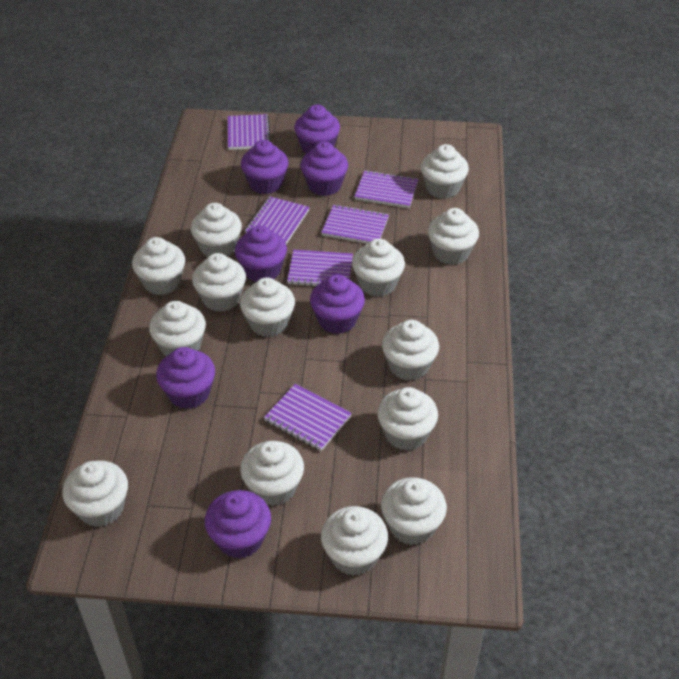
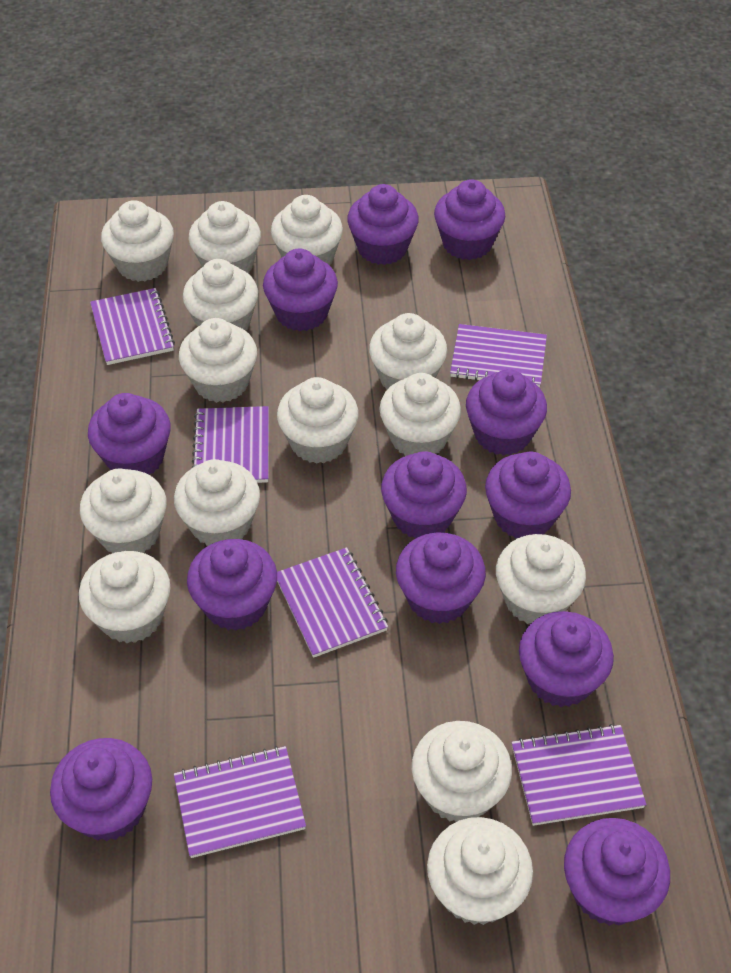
purple cupcake: [156,347,215,409] [205,490,271,559] [235,225,287,282] [241,140,288,194] [294,105,340,154] [300,142,348,196] [310,274,365,334] = 7 -> [50,738,152,841] [88,393,171,475] [187,539,277,631] [263,249,338,331] [347,184,419,265] [381,451,467,539] [396,533,486,624] [434,179,505,260] [466,369,547,456] [485,451,571,539] [519,611,614,707] [564,818,670,926] = 12

